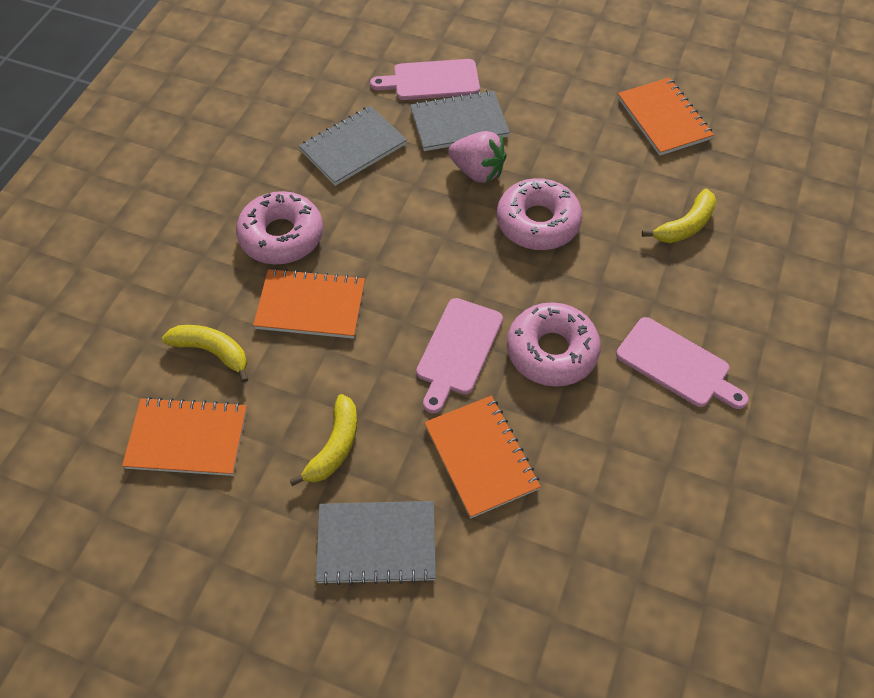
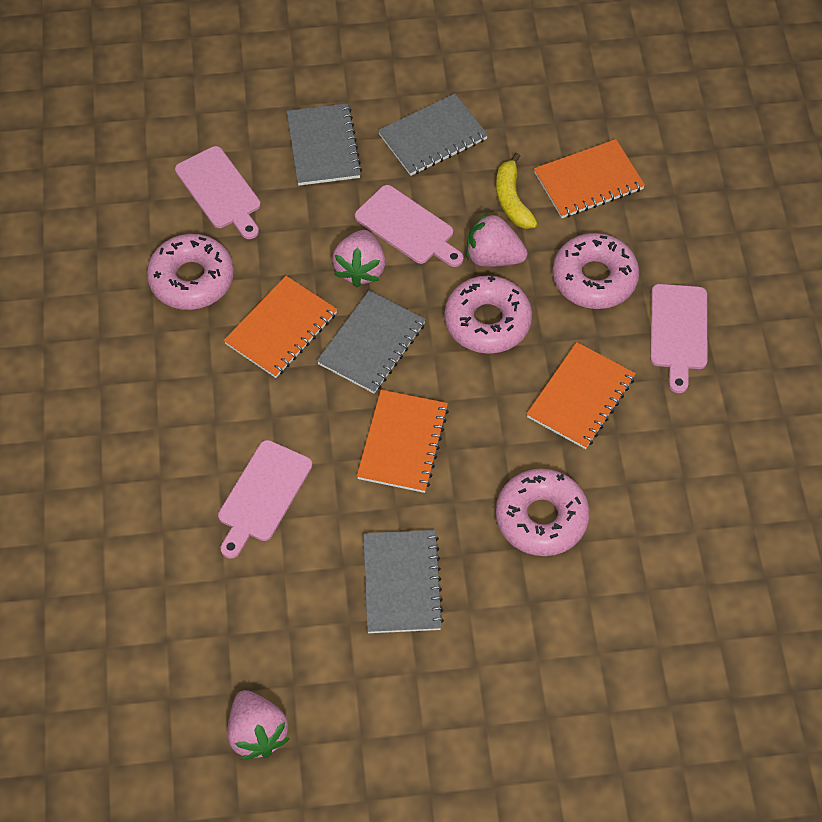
grey notebook: [299,106,407,186] [316,501,436,586] [410,90,510,151] = 3 -> [287,103,362,186] [317,290,426,394] [363,530,444,633] [378,94,488,176] = 4
pink cutting board: [370,59,480,100] [416,298,503,413] [616,317,749,409] = 3 -> [175,146,261,239] [218,440,312,559] [355,185,464,267] [650,284,707,393] = 4
pink donut: [236,191,323,264] [497,178,582,250] [507,302,601,387] = 3 -> [147,234,234,310] [444,275,532,354] [496,469,590,556] [553,233,639,309] = 4
pink strawberry: [448,131,507,183] = 1 -> [228,690,290,760] [332,230,385,287] [466,213,528,267] = 3
yellow banana: [162,325,248,383] [290,394,357,486] [642,189,716,243] = 3 -> [496,153,538,229] = 1

